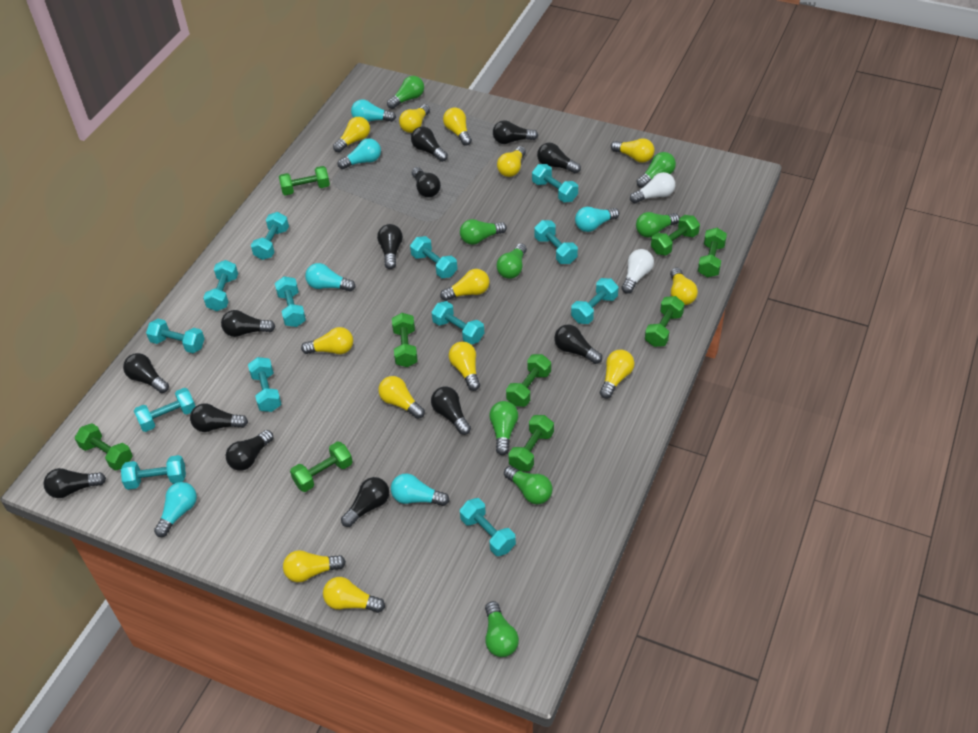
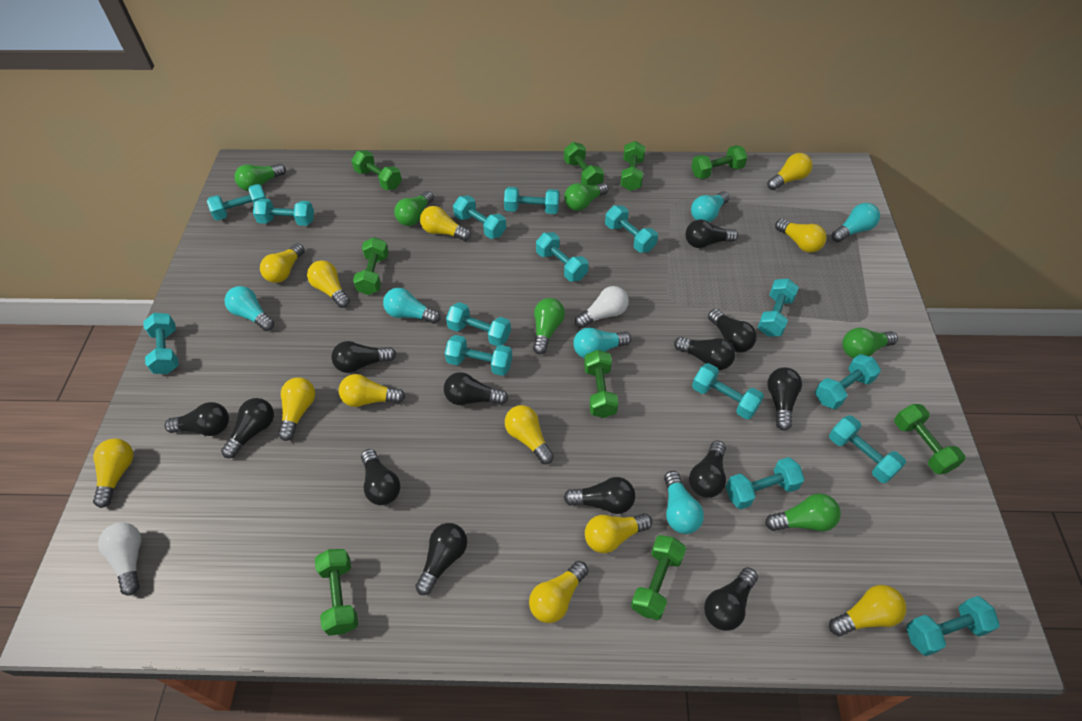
green light bulb: [387,76,424,109] [460,219,507,245] [485,601,519,657] [489,401,518,455] [497,243,527,279] [504,466,553,504] [636,212,680,238] [637,152,676,188] = 8 -> [235,164,286,191] [394,191,434,226] [533,298,565,354] [564,183,608,211] [765,494,841,531] [842,328,898,358] = 6
turquoise dumbbell: [121,455,186,490] [134,388,196,432] [146,319,205,353] [203,260,238,311] [248,357,281,412] [251,212,289,260] [275,276,306,327] [410,236,457,278] [431,301,484,344] [460,498,516,556] [532,164,578,202] [534,220,578,264] [571,278,618,324] = 13 -> [143,313,178,374] [207,184,266,221] [253,199,314,226] [445,335,512,376] [446,302,511,346] [453,195,506,239] [504,187,559,214] [536,232,588,282] [605,205,658,253] [692,363,764,420] [726,457,805,509] [757,278,799,337] [815,354,881,409] [829,415,906,483] [906,596,1000,656] = 15
yellow light bulb: [283,550,346,582] [301,327,353,354] [323,577,385,613] [333,117,370,153] [378,376,425,419] [399,104,430,133] [440,269,489,301] [443,107,472,146] [449,342,480,391] [497,146,526,177] [600,350,634,399] [611,138,655,163] [670,268,698,305] = 13 -> [93,439,134,508] [260,243,305,283] [278,378,315,441] [307,260,350,308] [339,374,405,407] [420,206,471,241] [505,405,554,464] [529,561,588,623] [585,513,652,553] [767,153,812,190] [775,219,827,253] [829,585,907,636] = 12

